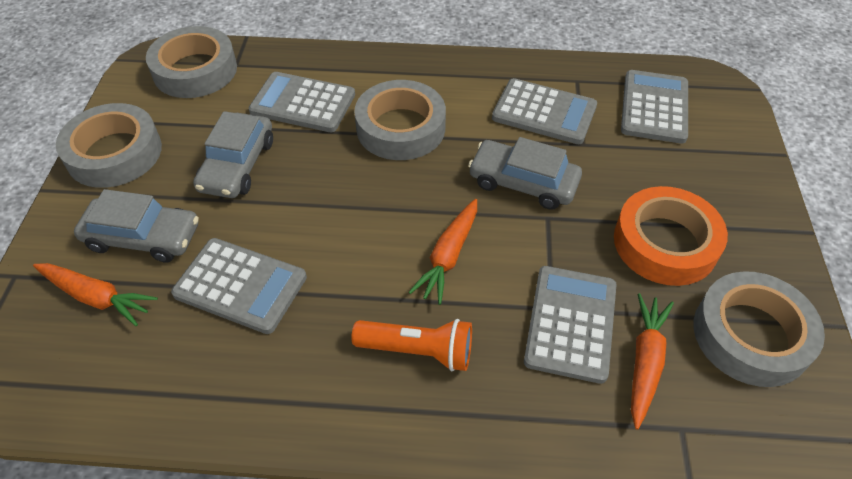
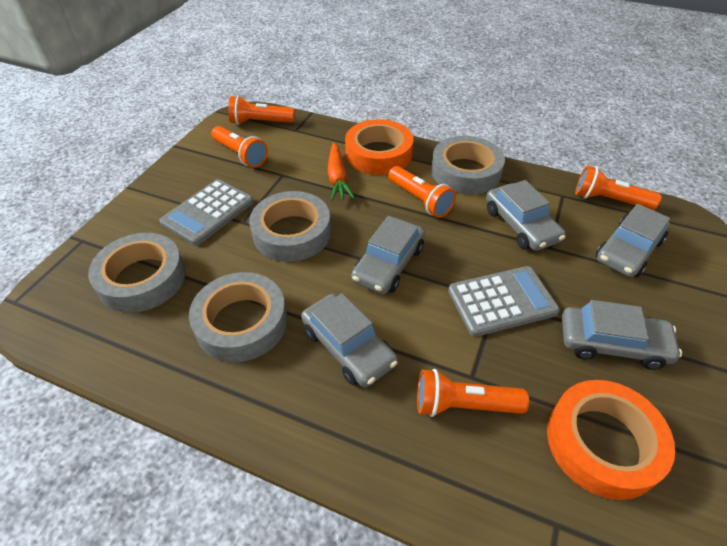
grey calculator: [171,238,307,334] [249,72,355,132] [492,78,597,144] [524,266,616,384] [621,70,688,144] = 5 -> [159,179,254,246] [448,266,560,337] = 2
grey car: [74,189,199,263] [193,111,273,198] [468,137,582,210] = 3 -> [301,293,398,387] [351,216,425,294] [486,180,566,251] [562,300,682,370] [596,204,670,277] = 5
orange carrot: [33,263,158,326] [408,199,477,305] [631,293,674,429] = 3 -> [327,143,355,201] = 1
orange flashlight: [351,319,472,371] = 1 -> [211,126,268,168] [228,96,295,125] [388,166,456,218] [417,369,529,417] [575,165,662,210] = 5
orange tape: [614,186,728,286] = 1 -> [345,119,413,175] [547,380,675,500] = 2

